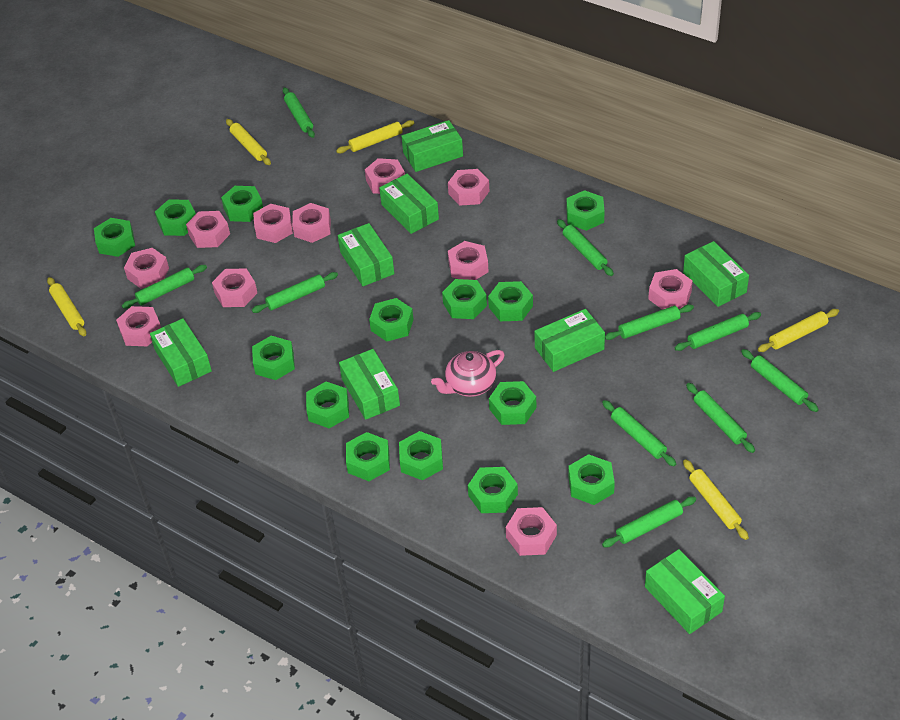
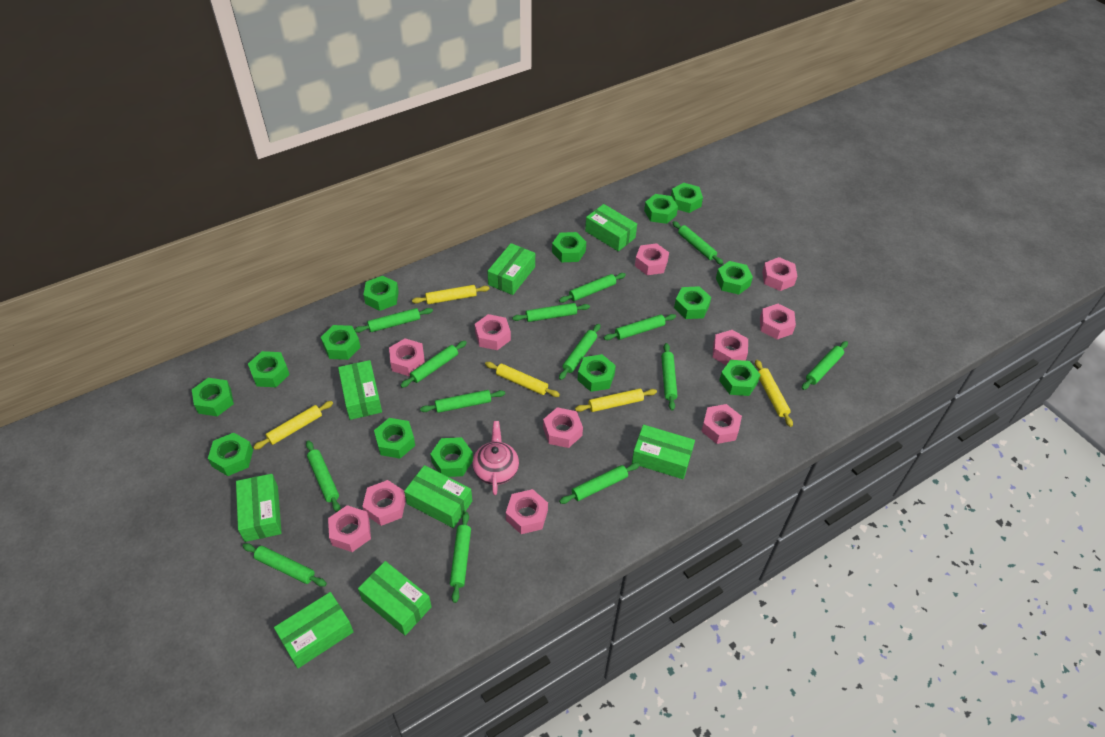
green rolling pin: [122,265,207,309] [252,272,338,313] [283,88,315,138] [557,219,614,276] [602,400,676,466] [602,496,696,548] [605,304,694,340] [675,312,761,351] [686,383,755,453] [741,349,819,412] = 10 -> [242,543,327,587] [306,440,341,512] [354,308,433,333] [400,341,467,388] [420,390,505,413] [450,512,471,603] [512,303,590,322] [559,273,626,303] [559,324,600,380] [559,463,640,504] [604,314,676,340] [661,343,677,410] [672,221,723,265] [802,341,848,390] = 14

